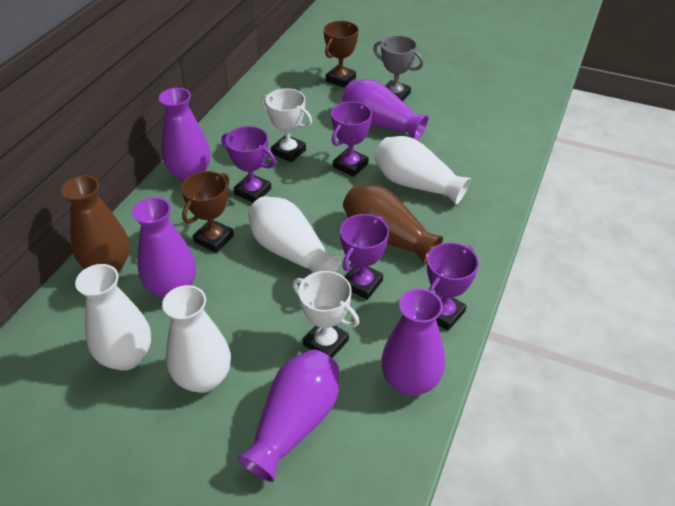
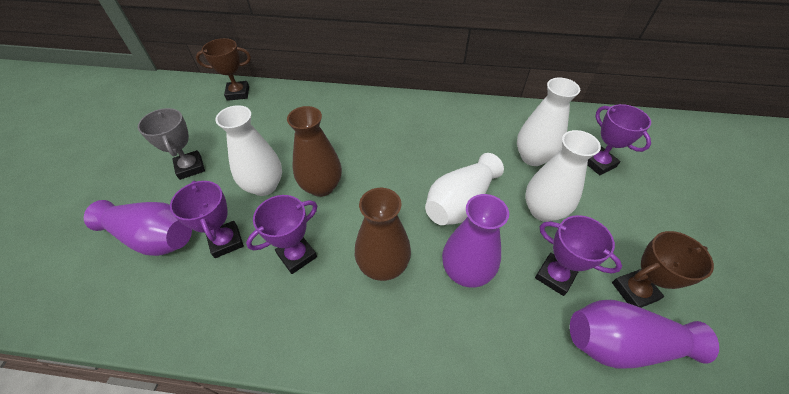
purple vase: [132,197,196,299] [159,88,210,182] [237,349,339,482] [342,79,429,140] [381,288,445,396] = 5 -> [84,200,192,256] [442,194,509,287] [570,300,719,369] = 3
white trophy: [261,88,312,162] [293,271,359,358] = 2 -> none = 0

